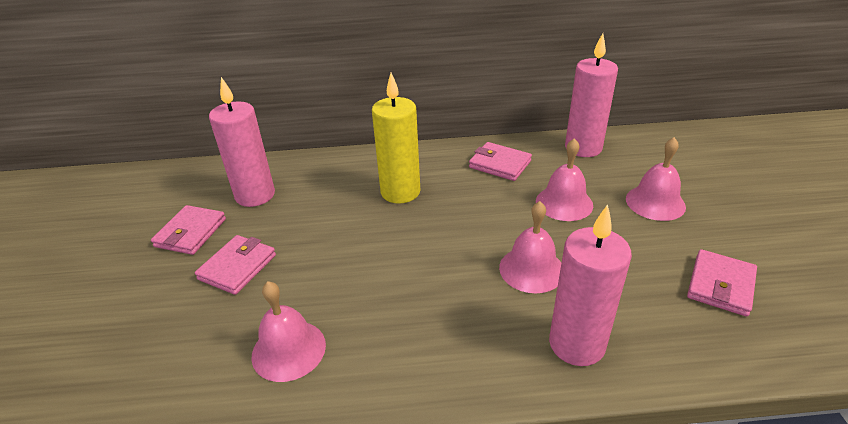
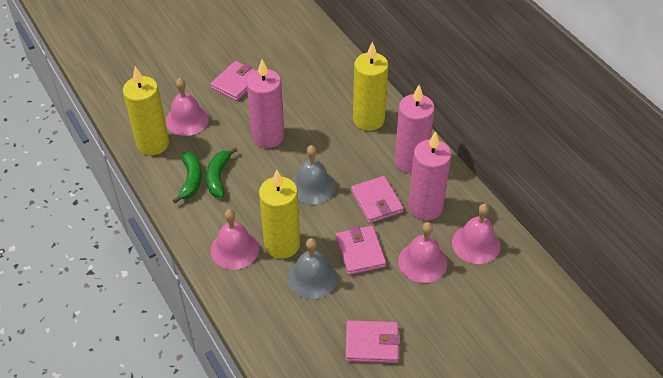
green banana: none = 0 -> [173,152,202,204] [206,148,237,198] = 2
grey bell: none = 0 -> [287,238,337,299] [292,145,336,205] = 2
yellow candle: [372,73,420,204] = 1 -> [123,66,169,155] [259,170,300,259] [353,41,389,131] = 3

